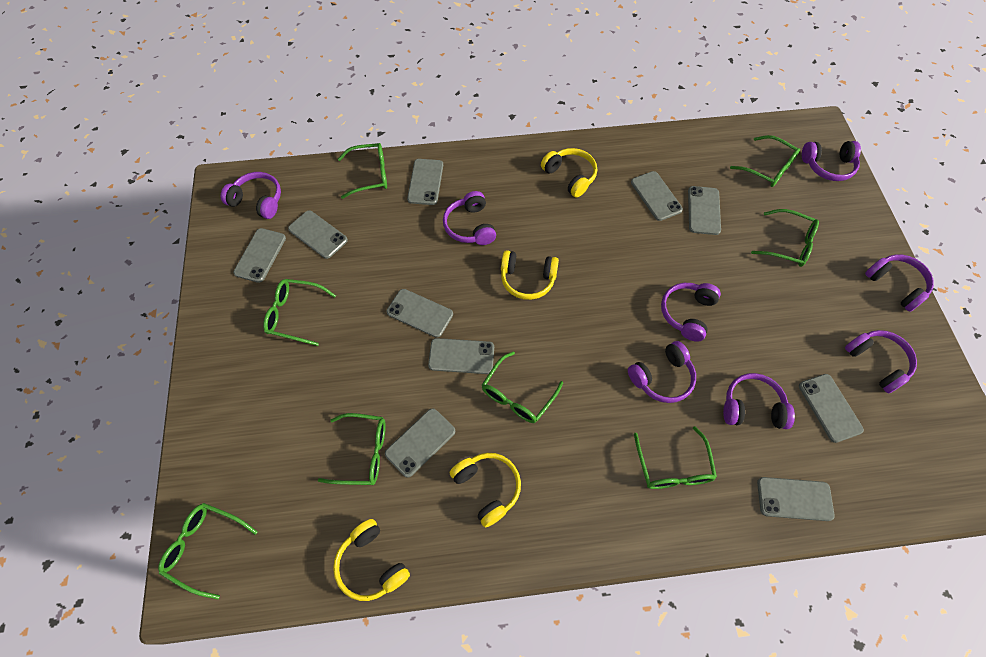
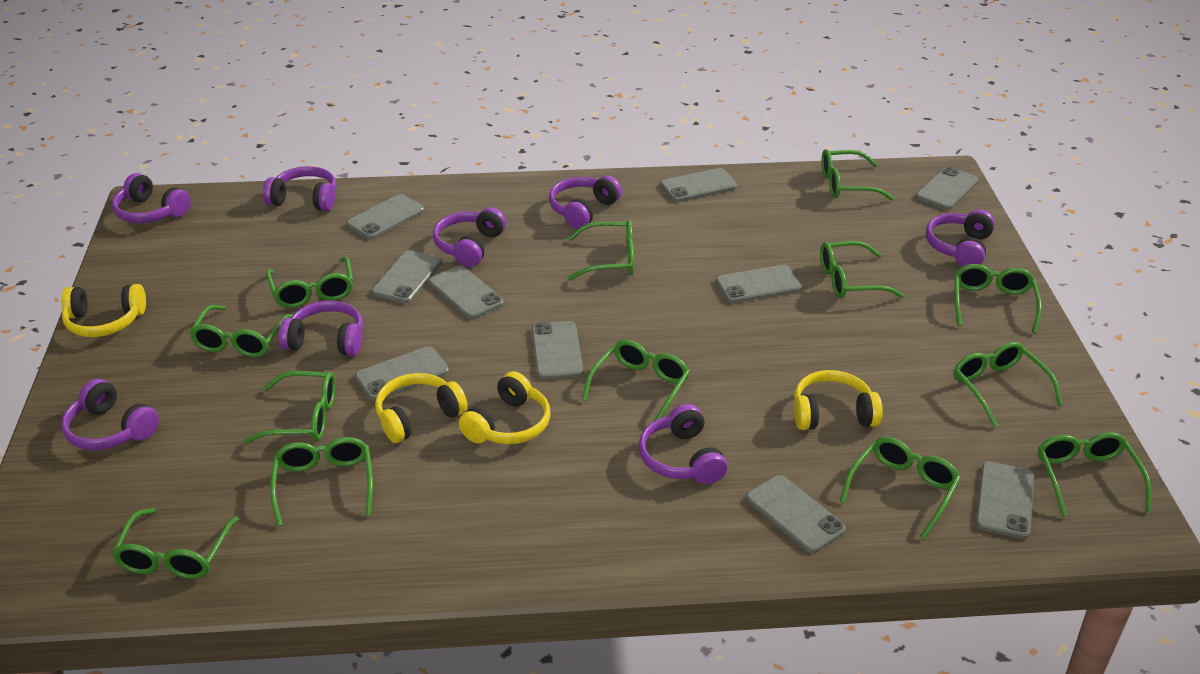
green glasses: [158,503,258,599] [263,279,336,346] [318,413,386,485] [338,143,387,199] [482,351,563,423] [634,426,717,489] [730,135,800,187] [751,209,819,267] = 8 -> [111,508,239,579] [189,305,293,357] [243,371,335,444] [266,256,353,308] [270,437,373,526] [568,220,634,281] [582,340,690,422] [820,241,905,299] [821,149,894,201] [840,437,961,539] [953,342,1063,427] [954,264,1042,333] [1038,432,1151,517] = 13

